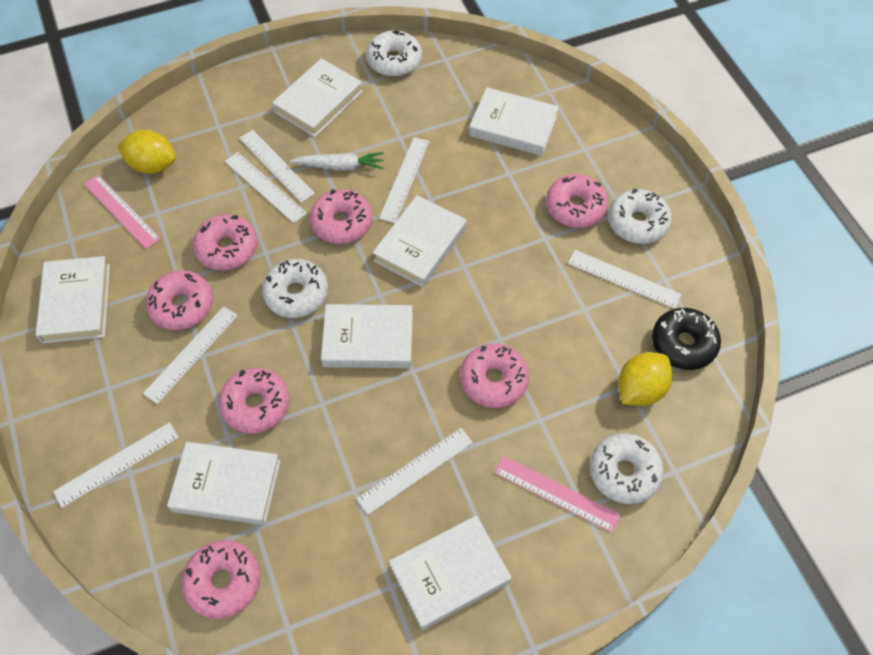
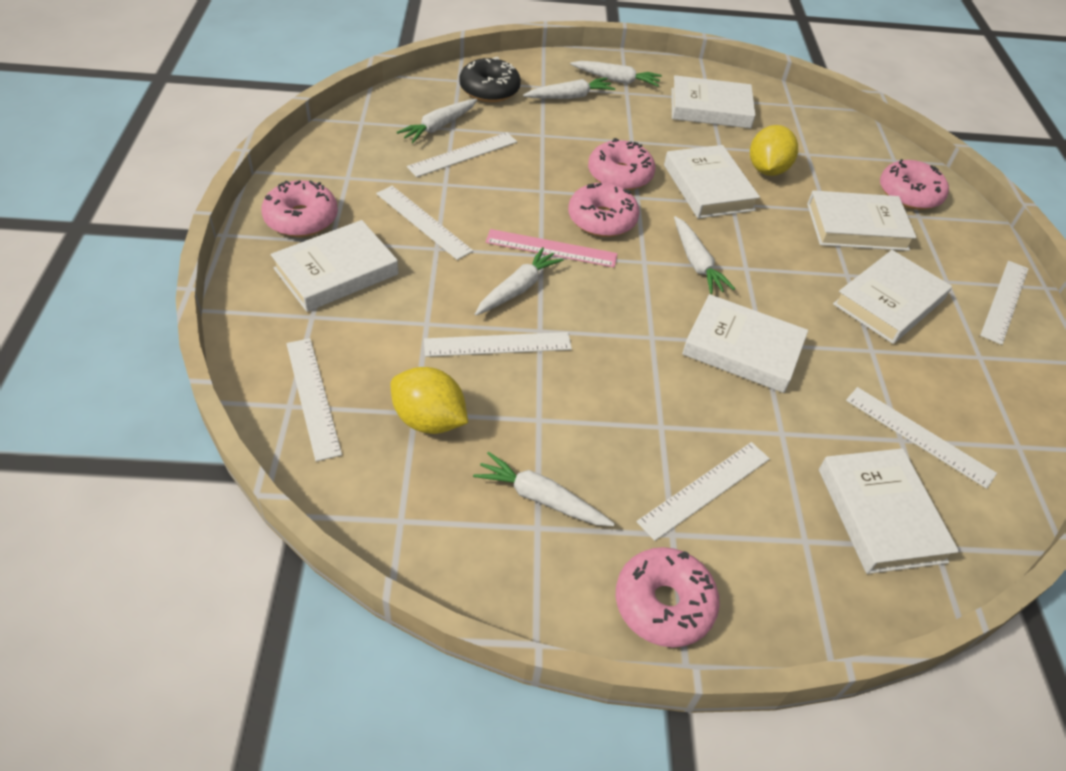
pink donut: [146,270,213,330] [182,540,260,619] [193,214,257,271] [219,367,290,434] [310,189,373,244] [460,343,529,408] [546,174,609,228] = 7 -> [261,180,338,237] [568,183,640,237] [588,138,655,190] [616,547,720,647] [880,159,949,210] = 5
pink ruler: [84,175,161,249] [494,455,621,533] = 2 -> [485,229,618,267] = 1
white carrot: [290,152,384,171] = 1 -> [397,99,477,143] [473,452,615,526] [475,247,564,315] [523,78,615,99] [570,61,662,87] [674,216,735,294] = 6
white donut: [262,259,328,318] [366,30,422,77] [590,433,664,504] [608,188,672,244] = 4 -> none = 0

